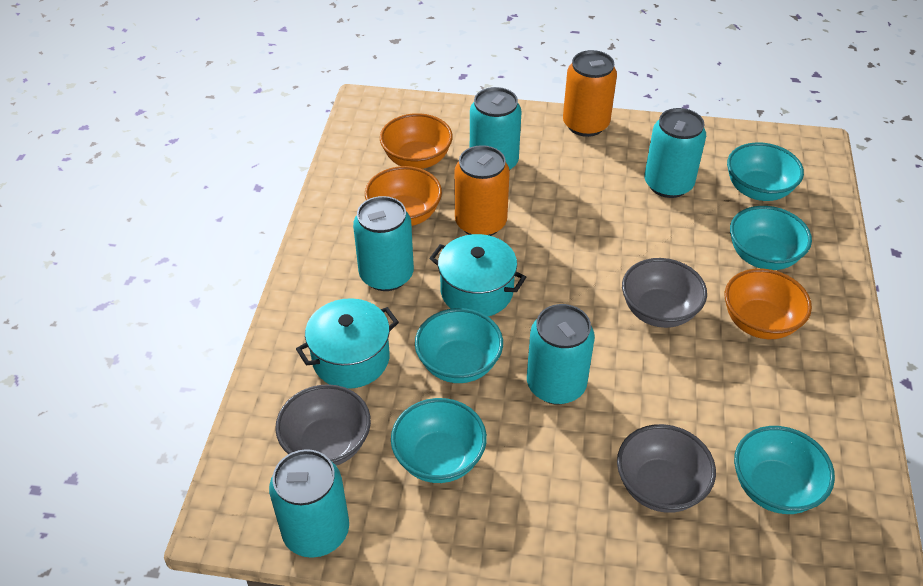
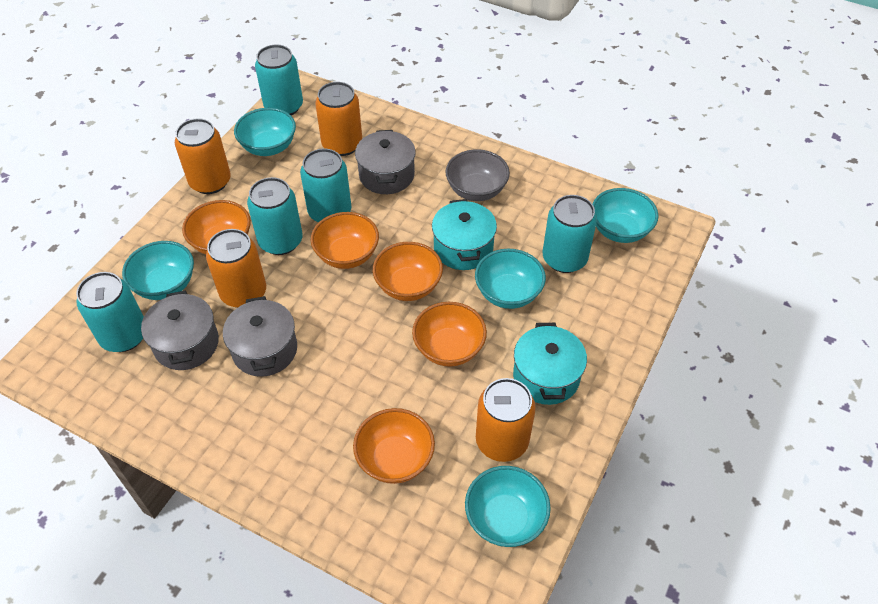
grey bowl: [275,384,371,466] [617,424,716,513] [622,258,707,328] = 3 -> [446,149,510,201] = 1
grey pot: none = 0 -> [141,291,219,370] [223,296,297,377] [355,130,416,194] = 3
orange bowl: [365,166,442,226] [380,113,453,169] [725,268,812,339] = 3 -> [182,200,251,254] [311,212,379,269] [353,408,435,484] [373,242,443,301] [412,302,487,367] = 5
orange can: [454,145,510,236] [563,50,617,137] = 2 -> [175,118,231,194] [206,229,266,308] [315,82,362,156] [476,378,536,462] = 4

